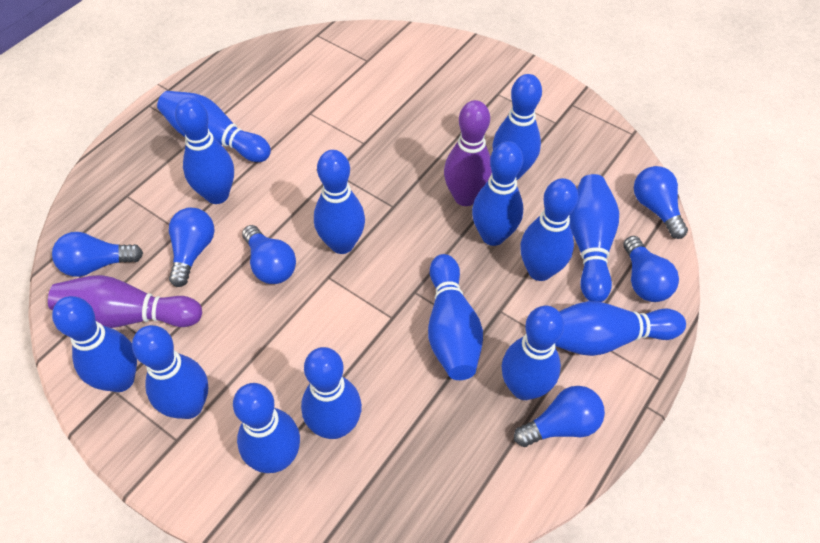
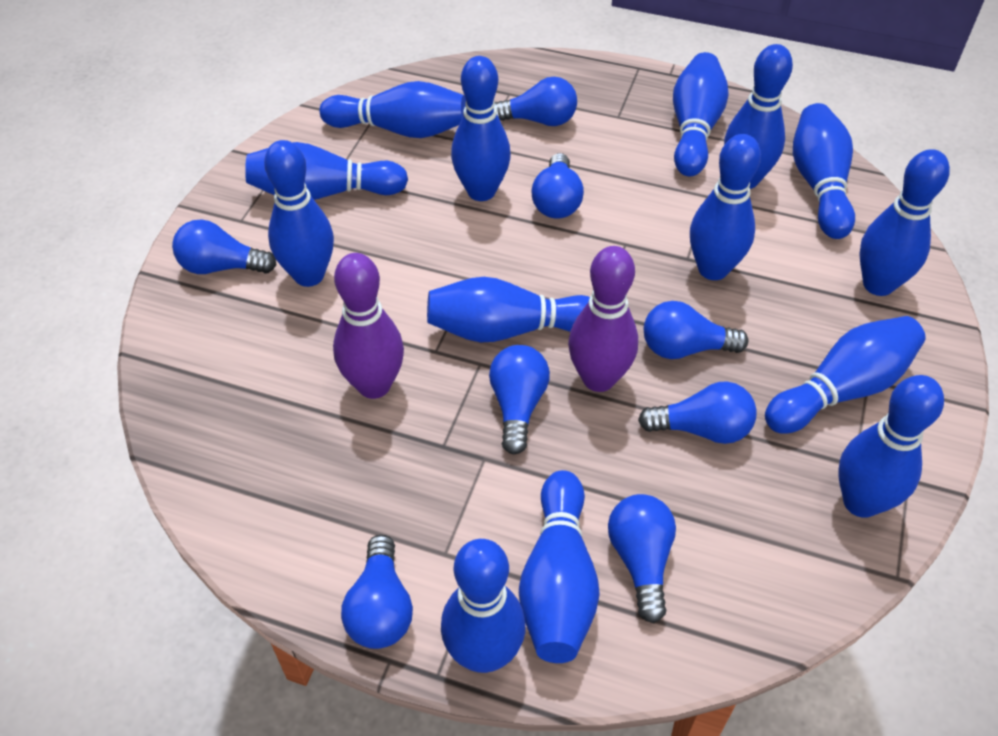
blue light bulb: [52,232,143,277] [169,208,215,287] [242,225,296,284] [514,386,605,447] [623,236,679,302] [634,166,688,239] = 6 -> [172,220,277,274] [341,535,413,649] [489,345,550,455] [494,77,577,126] [532,153,584,219] [608,494,676,623] [638,381,757,444] [644,301,748,359] = 8

